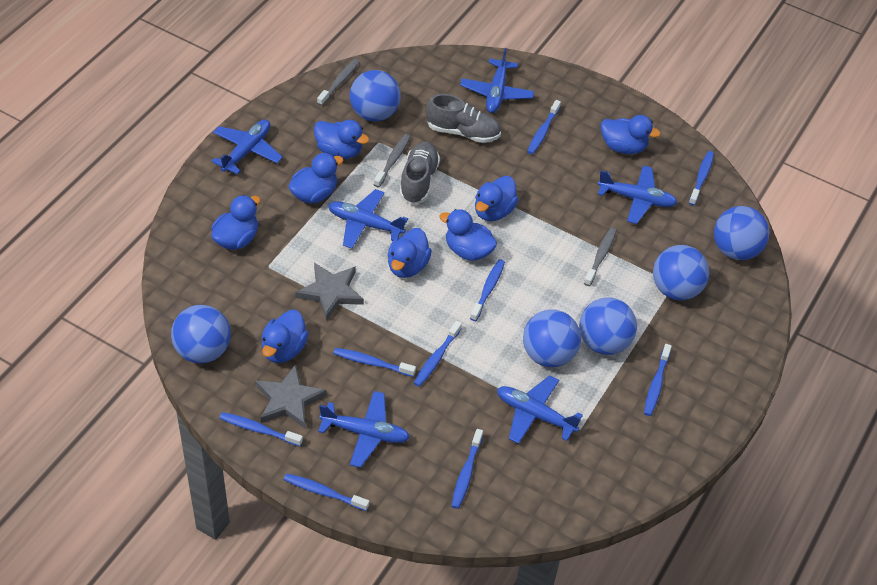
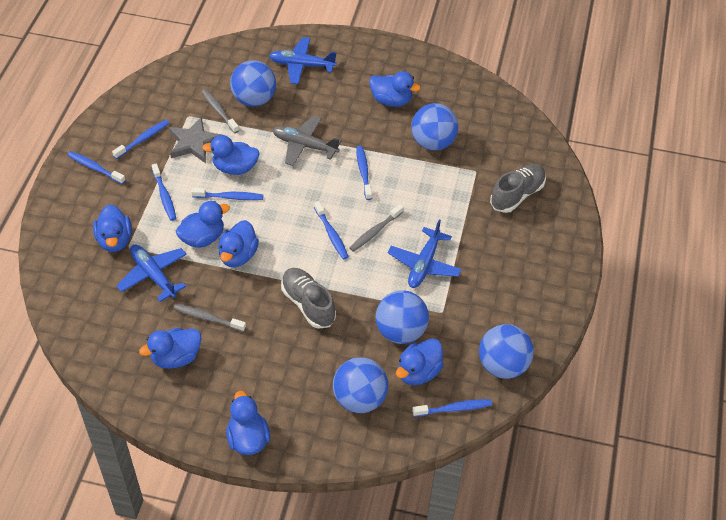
blue ball: [171,305,231,363] [350,70,401,121] [523,309,581,367] [579,297,637,355] [653,245,709,300] [714,206,769,260] = 6 -> [230,60,276,107] [333,357,388,413] [376,290,429,344] [411,103,458,151] [479,324,534,379] = 5
blue plane: [211,119,283,175] [318,391,410,468] [328,189,408,249] [460,48,534,113] [497,375,583,444] [598,166,677,224] = 6 -> [116,244,187,302] [269,37,337,84] [387,219,462,288] = 3
blue toothbrush: [219,412,303,446] [284,473,369,511] [333,348,416,377] [414,321,462,387] [451,429,483,509] [470,259,505,321] [527,100,561,155] [644,344,672,416] [689,151,714,206] = 9 -> [68,151,126,184] [112,120,169,159] [152,163,176,221] [191,188,263,200] [314,201,348,259] [356,146,372,200] [412,399,492,417] = 7
grey plane: none = 0 -> [273,115,342,166] = 1
grey star: [255,364,327,429] [295,263,364,321] = 2 -> [169,117,222,163] = 1

